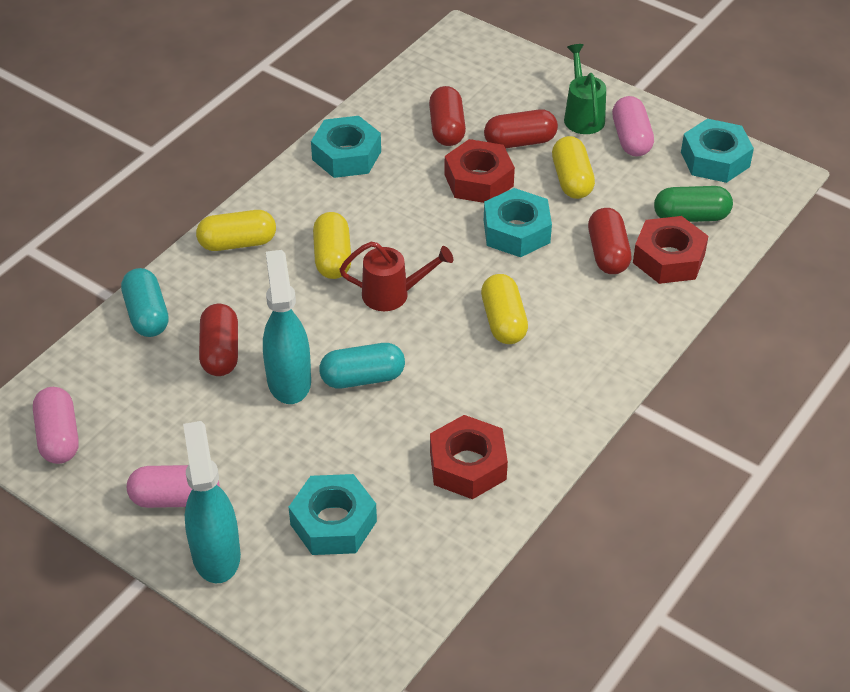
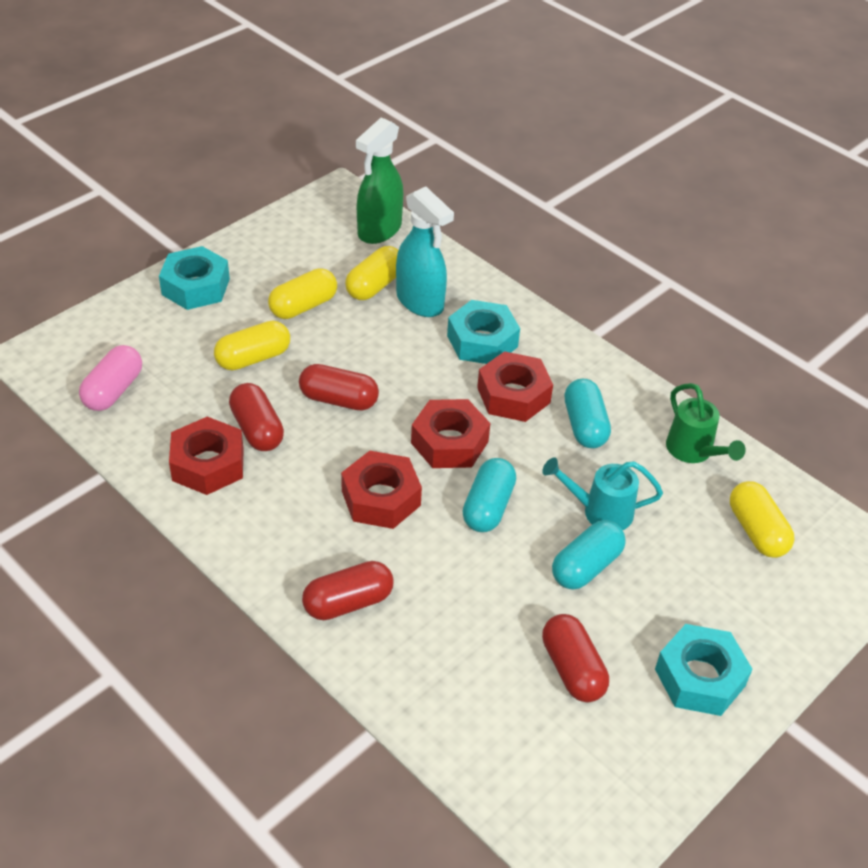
green capsule: [654,186,733,222] = 1 -> none = 0
green spray bottle: none = 0 -> [356,117,403,244] = 1
pink capsule: [33,387,79,464] [127,465,220,508] [612,96,654,156] = 3 -> [79,345,142,411] = 1
red nut: [430,415,508,499] [444,139,515,203] [633,216,708,284] = 3 -> [169,417,244,495] [341,451,422,529] [411,399,490,468] [477,351,553,422] = 4
red watering can: [339,241,453,311] = 1 -> none = 0
turquoise capsule: [121,268,169,337] [319,343,405,388] = 2 -> [462,458,516,532] [552,520,626,589] [564,379,611,448] = 3
turquoise nut: [289,474,377,555] [311,116,381,178] [484,188,552,257] [681,119,754,183] = 4 -> [159,246,230,310] [447,300,520,364] [655,624,753,716] = 3
turquoise spray bottle: [183,421,241,583] [263,250,311,404] = 2 -> [396,186,454,317] = 1
turquoise watering can: none = 0 -> [542,457,663,530] = 1

